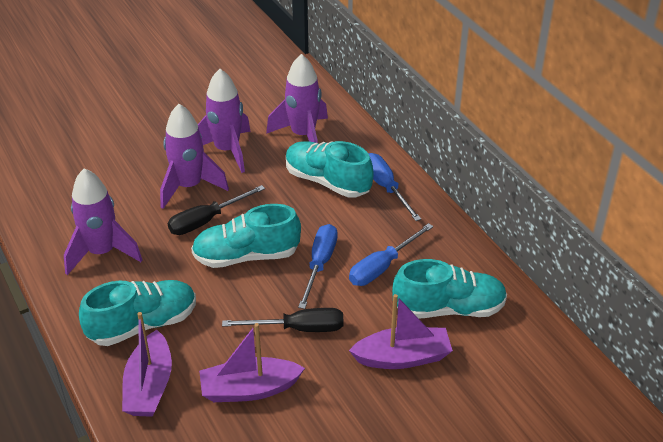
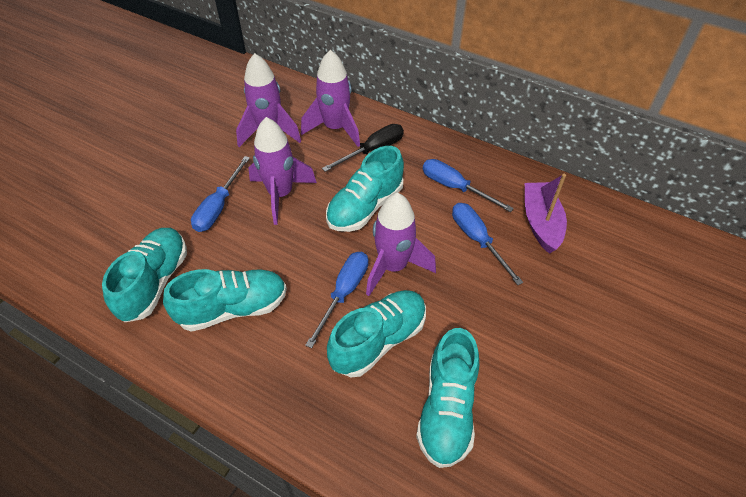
black screwdriver: [168,185,265,235] [222,308,344,332] = 2 -> [322,124,404,172] = 1
blue screwdriver: [298,224,338,309] [349,223,433,286] [369,153,421,221] = 3 -> [191,156,250,232] [305,252,368,348] [423,159,514,212] [452,203,524,285] = 4
purple boat: [122,312,172,417] [199,323,305,402] [349,294,453,369] = 3 -> [525,174,567,254] = 1
turquoise shoe: [79,280,196,346] [191,204,301,268] [286,141,374,198] [392,259,507,318] = 4 -> [102,228,187,322] [163,269,287,332] [326,146,404,232] [327,290,426,377] [416,328,479,468] = 5

